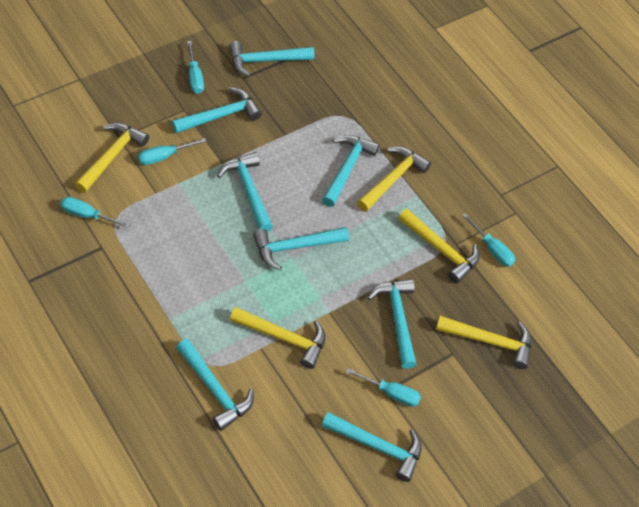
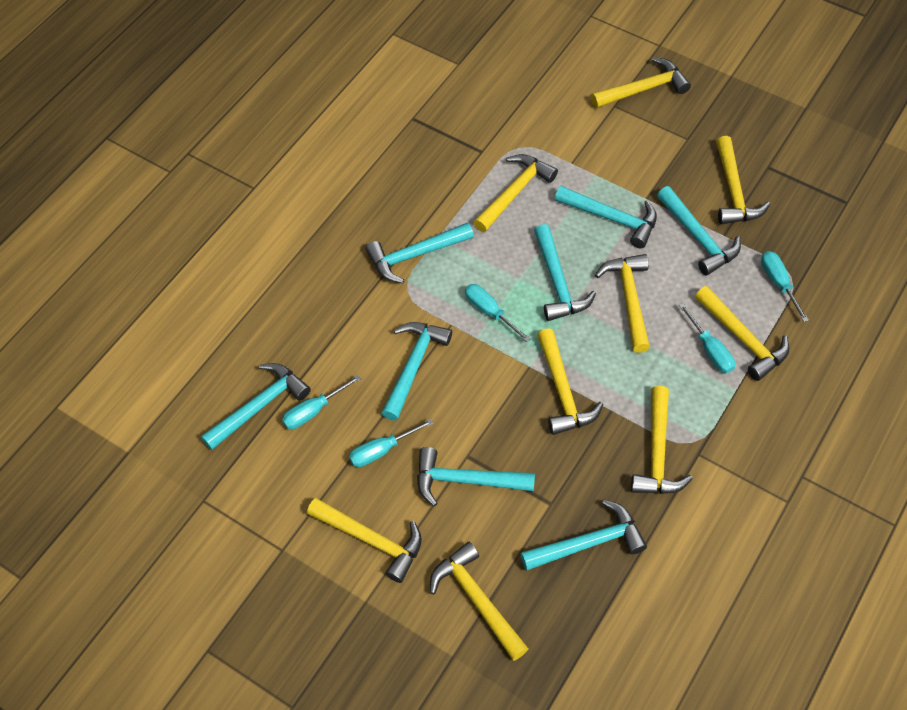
yellow hammer: [75,123,149,193] [230,307,325,369] [357,146,431,212] [398,209,480,283] [436,316,532,369] = 5 -> [307,498,422,583] [430,542,529,661] [474,154,558,232] [537,328,603,435] [591,57,691,108] [595,254,650,353] [631,386,693,494] [695,286,790,381] [716,136,770,224] = 9

